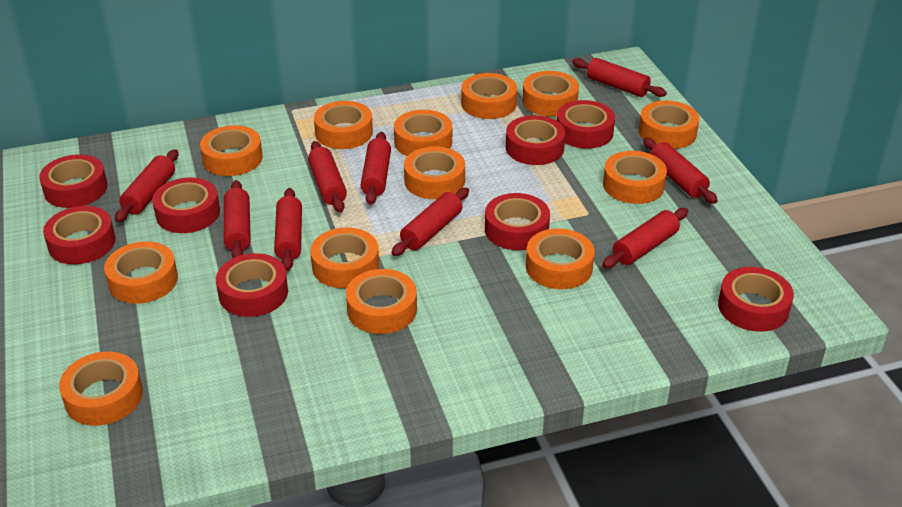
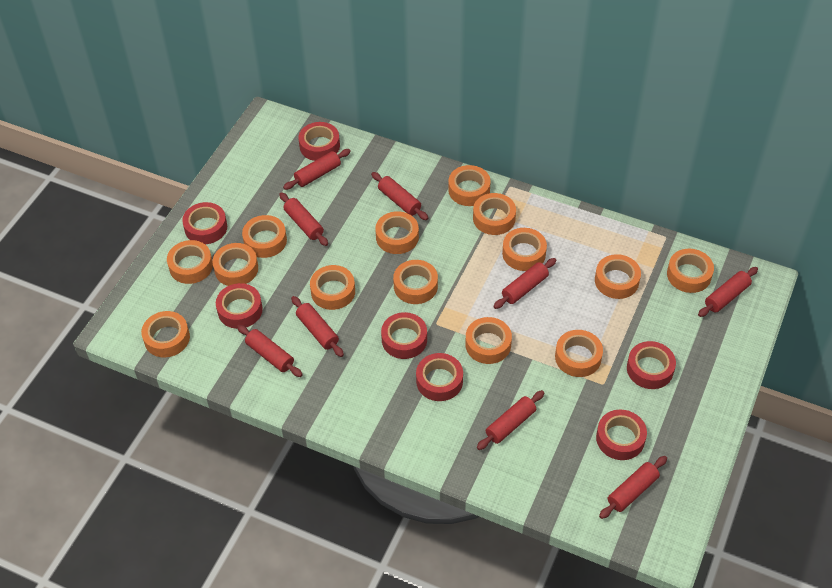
orange tape: [59,352,143,426] [104,241,178,304] [200,125,263,176] [310,228,379,288] [314,101,373,149] [346,269,417,334] [394,110,452,156] [404,147,465,199] [461,73,517,119] [522,71,579,117] [526,229,595,289] [603,151,667,204] [639,100,699,149] = 13 -> [141,311,190,357] [167,240,213,284] [213,243,258,286] [242,215,287,258] [310,265,355,310] [375,211,419,254] [393,260,438,304] [448,165,491,206] [465,317,512,364] [473,193,516,235] [502,228,547,271] [555,330,603,377] [595,254,641,299] [667,249,714,293] = 14
red tape: [39,154,108,208] [43,206,116,264] [152,178,220,233] [216,253,288,317] [485,193,550,250] [506,115,565,165] [557,100,615,149] [718,267,794,332] = 8 -> [182,202,227,244] [216,283,263,329] [298,122,340,161] [381,312,427,359] [416,353,463,401] [596,410,647,460] [627,341,676,389] = 7

